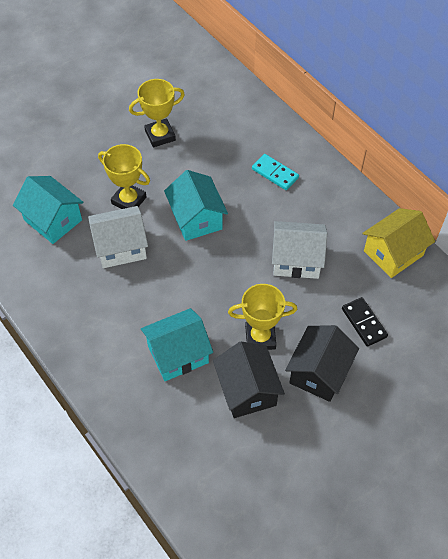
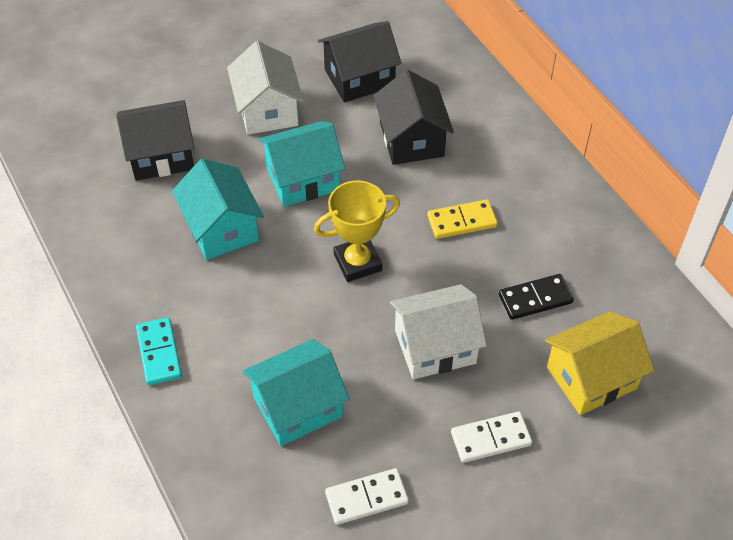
black house: [213,342,285,418] [285,325,359,402] = 2 -> [116,100,194,180] [318,21,402,102] [373,69,454,165] = 3
white domino: none = 0 -> [325,468,409,525] [451,411,532,463] = 2
yellow domino: none = 0 -> [427,200,498,239] = 1
yellow trophy: [98,144,150,209] [129,79,185,147] [228,284,297,350] = 3 -> [314,181,400,282] = 1

